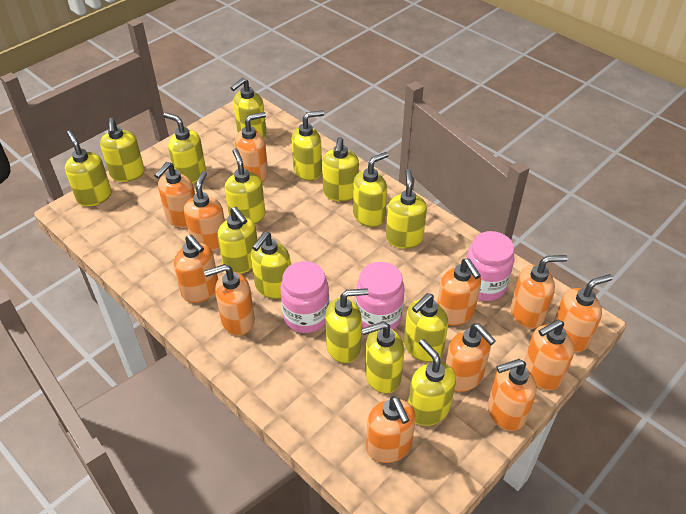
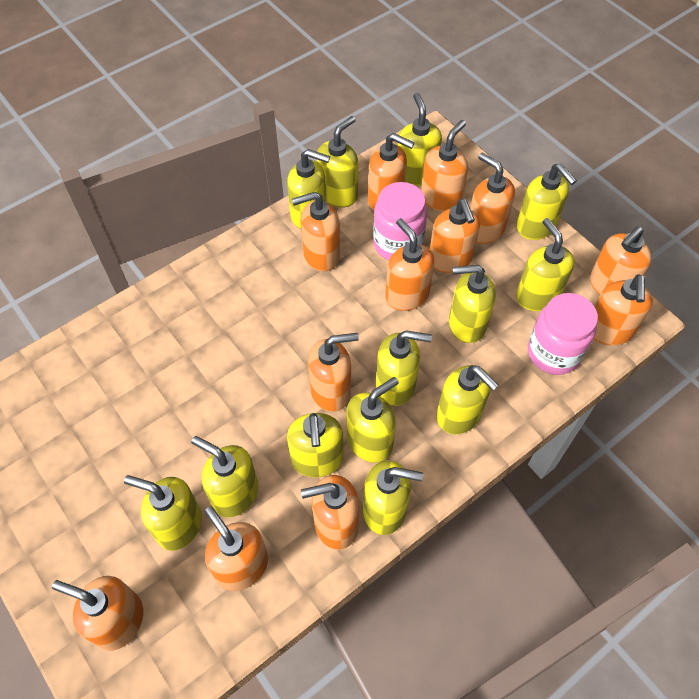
pink jar: [280,261,329,333] [356,262,405,330] [466,231,514,301] = 3 -> [373,182,427,260] [528,293,598,375] = 2
yellow soap dispenser: [65,130,112,206] [100,118,145,182] [163,112,206,184] [217,207,257,274] [224,148,265,224] [230,78,267,138] [251,232,291,299] [291,110,324,181] [322,137,359,202] [325,288,369,363] [353,152,388,227] [361,322,404,394] [386,169,427,249] [404,293,448,362] [408,339,456,426] = 15 -> [124,475,202,551] [191,436,259,517] [287,149,330,229] [287,413,344,477] [317,116,359,208] [347,377,399,463] [363,460,423,535] [376,330,432,406] [397,93,442,186] [436,365,499,434] [449,265,496,343] [516,163,577,240] [516,218,574,311] = 13

